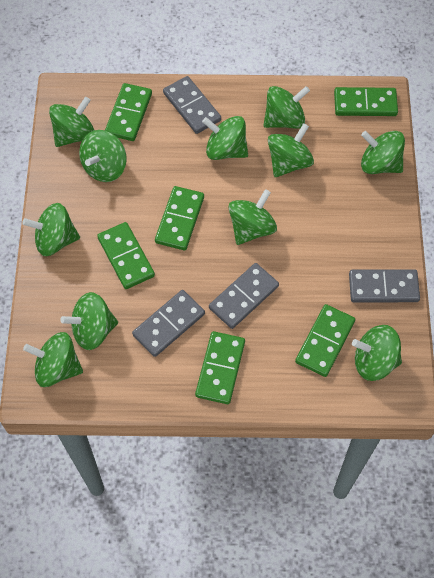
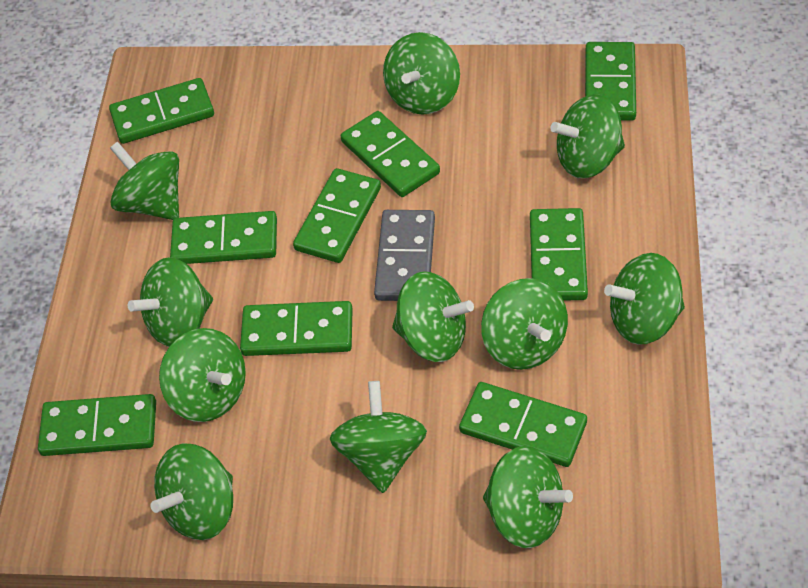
green domino: [97,222,155,289] [105,83,152,141] [155,186,204,250] [195,331,245,404] [295,304,355,377] [334,87,398,116] = 6 -> [38,394,156,456] [109,78,214,144] [170,211,277,264] [240,301,353,356] [293,168,381,263] [341,111,440,197] [459,382,587,467] [530,208,588,301] [585,42,636,121] = 9
grey domino: [132,290,205,357] [163,76,221,134] [209,263,279,329] [349,269,420,302] = 4 -> [374,210,435,301] = 1

